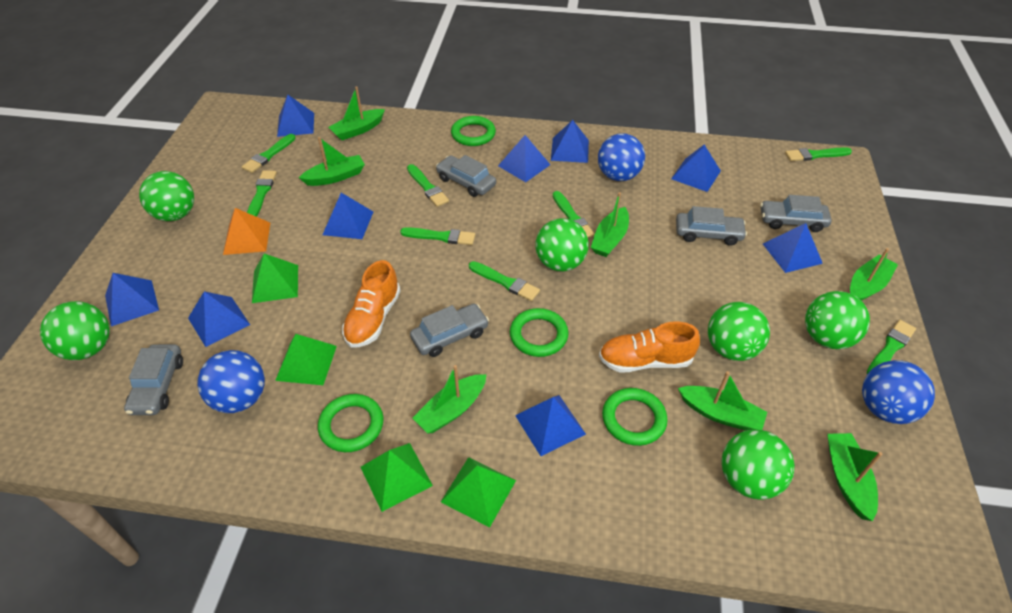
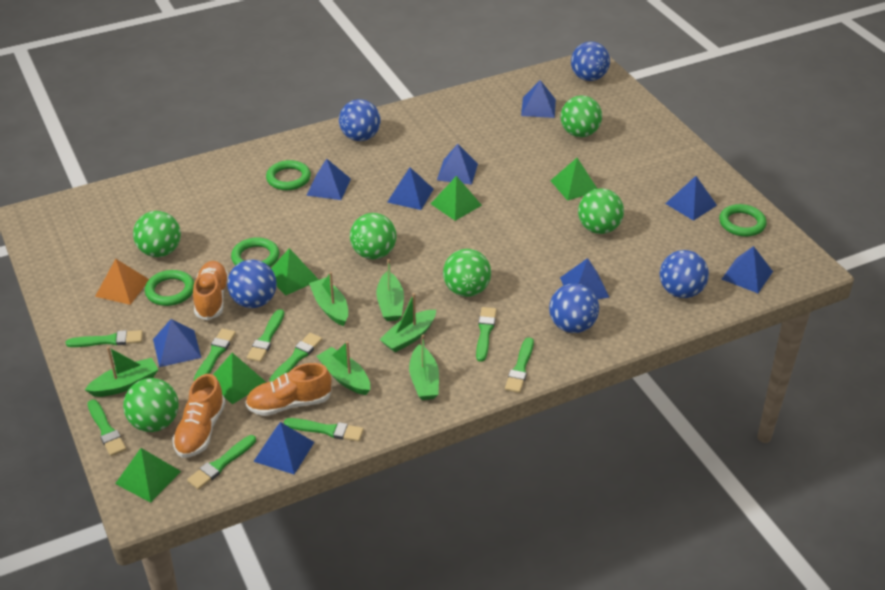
blue ball: [197,350,265,413] [598,133,645,181] [862,360,935,424] = 3 -> [227,260,277,308] [339,99,381,141] [549,284,599,333] [571,41,610,81] [660,250,709,298] = 5
green boat: [299,137,365,186] [328,86,385,140] [413,365,486,433] [591,192,629,257] [678,371,767,431] [827,433,882,521] [850,248,898,301] = 7 -> [85,347,158,397] [309,272,348,326] [317,341,370,395] [376,259,404,321] [379,293,436,353] [409,335,439,400] = 6
green brush: [242,134,296,173] [247,170,277,217] [400,227,475,245] [407,164,449,207] [469,261,540,301] [553,191,594,238] [785,147,852,161] [867,320,916,374] = 8 -> [66,330,143,347] [88,399,126,456] [187,435,256,490] [194,328,236,381] [247,309,284,362] [269,333,322,382] [284,418,364,442] [476,307,497,362] [505,337,534,393] = 9
green pyramid: [252,253,298,303] [275,334,337,385] [361,443,433,512] [441,457,516,528] = 4 -> [115,448,181,503] [213,353,267,404] [271,248,319,296] [431,176,482,221] [550,158,597,201] = 5
grey car: [124,344,183,415] [410,304,489,357] [436,155,496,197] [676,206,747,246] [760,195,832,232] = 5 -> none = 0
orange shoe: [342,260,401,347] [599,321,700,372] = 2 -> [172,374,226,458] [193,261,229,320] [245,363,332,416] = 3

